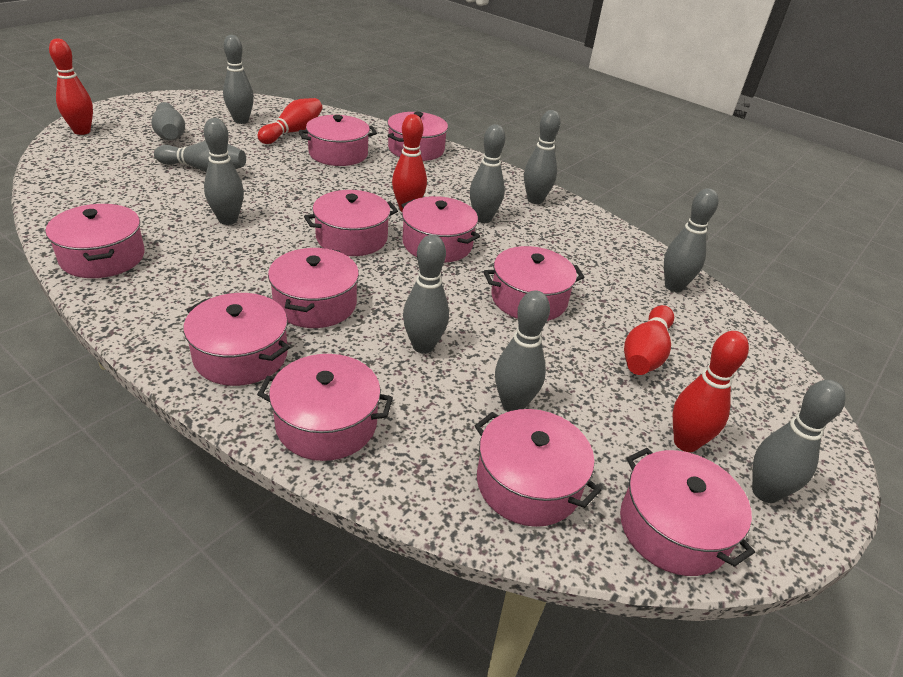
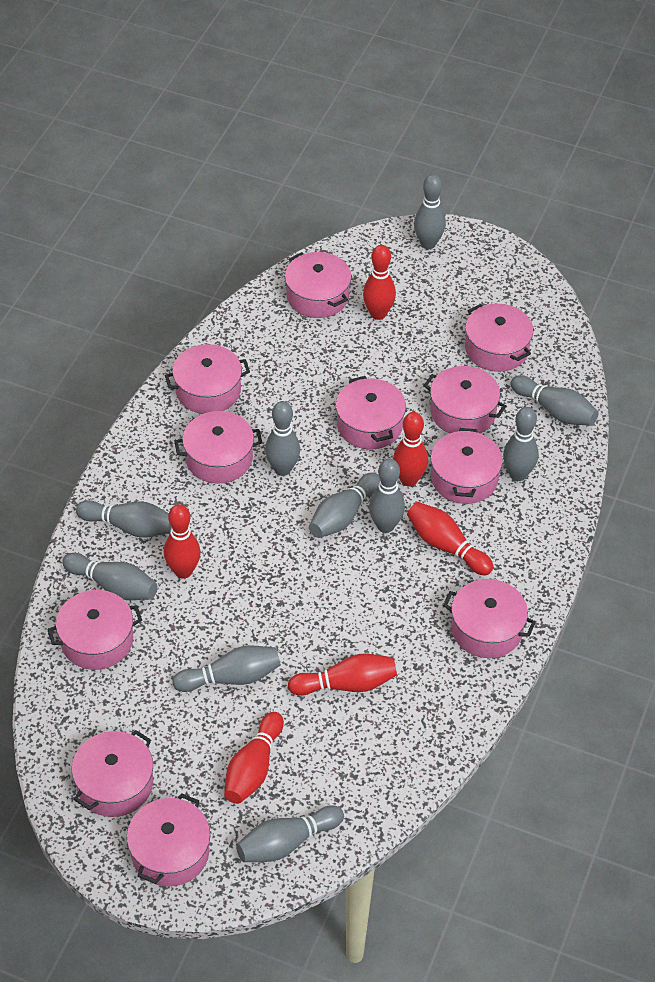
red bowling pin: [49,38,93,135] [258,98,322,144] [392,114,427,212] [624,305,674,375] [673,331,749,452] = 5 -> [164,504,201,579] [224,712,284,804] [288,654,397,696] [363,245,396,320] [393,412,428,487] [407,502,493,575] = 6

